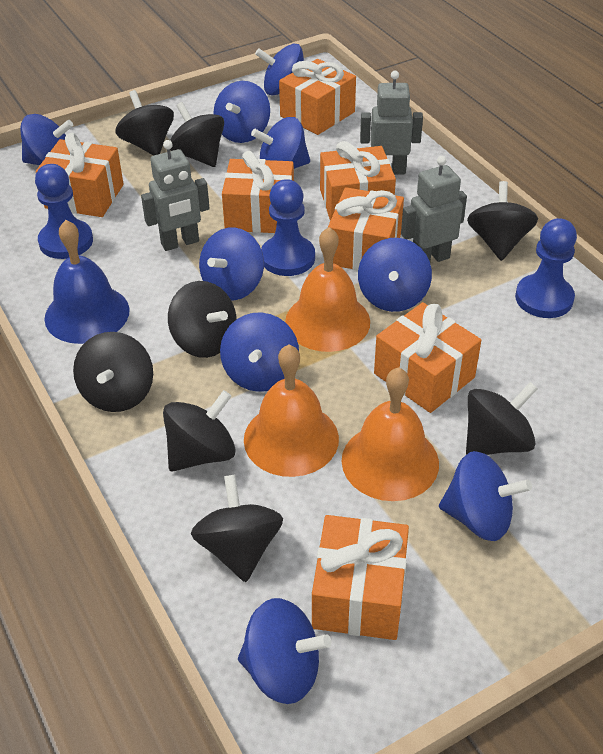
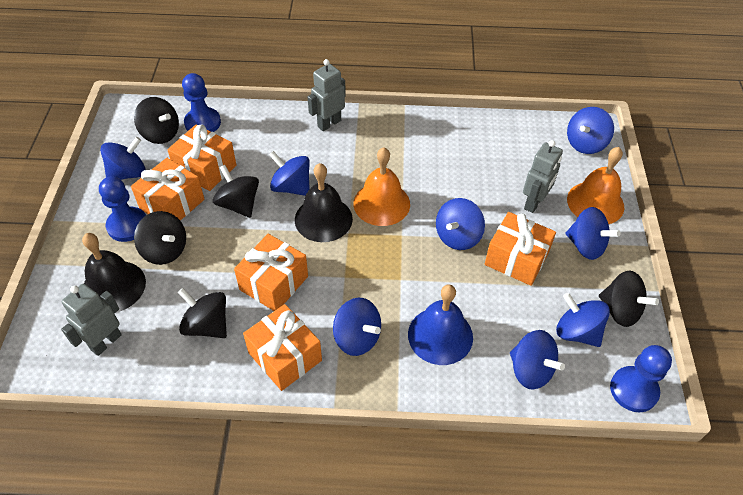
black bell: none = 0 -> [82,233,146,312] [295,163,353,242] = 2
black spinning top: [73,332,153,412] [115,90,174,156] [163,390,236,472] [168,281,237,358] [170,102,224,167] [191,475,283,582] [466,382,538,455] [467,181,538,261] = 8 -> [134,97,179,144] [134,211,186,265] [178,288,227,338] [213,165,259,218] [599,270,659,327] = 5
blue spinning top: [20,114,73,165] [199,228,264,300] [214,81,270,143] [220,312,299,392] [238,598,331,704] [251,117,310,169] [255,44,304,95] [358,238,432,312] [439,451,532,541] = 9 -> [100,137,146,180] [269,151,310,196] [333,297,381,356] [436,198,485,250] [510,330,565,390] [556,293,610,347] [566,207,621,260] [567,107,614,154] = 8
orange bell: [244,345,339,477] [285,227,370,352] [342,367,439,501] = 3 -> [353,147,410,226] [567,147,624,224] = 2
orange gift: [36,133,124,217] [222,151,294,233] [279,59,356,135] [312,515,409,640] [320,141,396,221] [328,187,404,271] [374,302,481,413] = 7 -> [131,158,205,221] [167,125,237,191] [234,234,308,311] [243,304,322,391] [485,212,556,286] = 5

